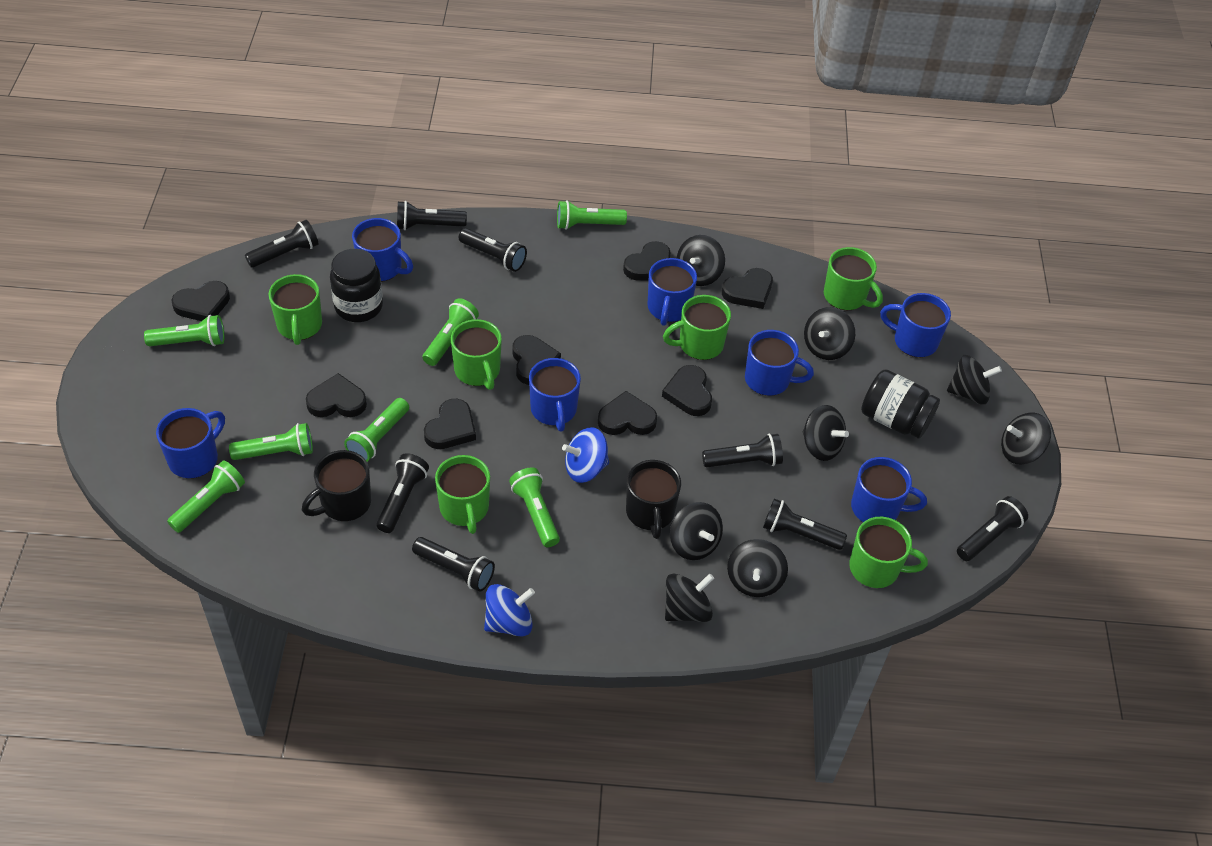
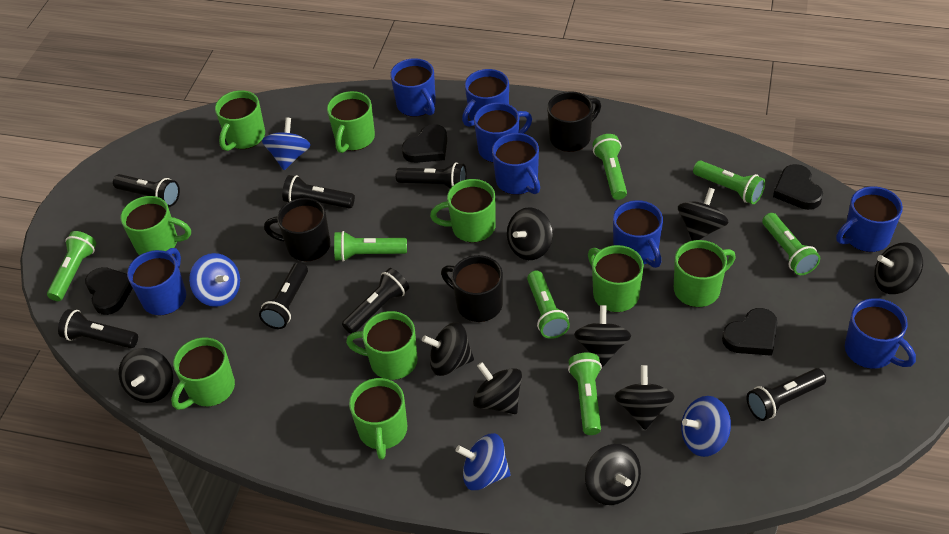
black flashlight: [245,220,319,268] [376,453,429,533] [397,201,467,230] [412,537,495,592] [459,228,527,272] [702,434,783,467] [763,498,847,550] [957,496,1028,561] = 8 -> [58,309,138,348] [113,174,180,207] [259,262,308,329] [282,175,355,208] [342,268,409,334] [396,162,467,188] [747,368,826,421] = 7
black heart: [171,281,230,321] [306,373,367,417] [424,399,476,449] [512,335,561,385] [598,391,657,435] [623,241,671,281] [662,365,712,416] [722,268,773,309] = 8 -> [85,267,133,315] [402,124,447,163] [722,308,778,356] [773,164,823,210] = 4
black jar: [330,249,383,322] [861,369,940,438] = 2 -> none = 0
black mug: [302,450,371,521] [626,460,681,539] = 2 -> [264,198,331,261] [441,255,503,322] [547,91,601,152] = 3
black spinning top: [665,573,714,622] [670,502,723,560] [677,235,725,286] [727,539,788,597] [803,405,849,461] [804,307,855,360] [947,355,1002,404] [1001,413,1051,464] = 8 -> [119,348,173,403] [422,322,474,376] [473,362,522,414] [507,207,553,260] [574,305,631,367] [585,444,641,505] [615,365,675,430] [678,188,729,241] [874,242,923,294] = 9
blue mug: [156,408,225,478] [352,218,413,282] [529,358,581,432] [647,258,697,326] [745,330,814,396] [851,457,927,522] [880,293,951,357] = 7 -> [127,248,186,315] [390,58,436,117] [462,69,509,127] [474,102,532,162] [492,133,540,195] [613,200,663,268] [836,187,903,252] [845,298,916,369] = 8
blue spinning top: [484,584,535,637] [562,427,609,483] = 2 -> [189,253,240,307] [262,117,311,170] [456,433,511,490] [681,396,731,457] = 4
green mug: [269,274,322,345] [435,455,490,534] [451,319,502,390] [663,295,731,360] [824,247,883,310] [849,517,928,588] = 6 -> [121,196,191,255] [171,338,235,410] [215,90,265,151] [327,91,375,153] [346,311,418,380] [349,378,407,460] [430,179,495,242] [588,245,644,312] [674,240,736,307] = 9

